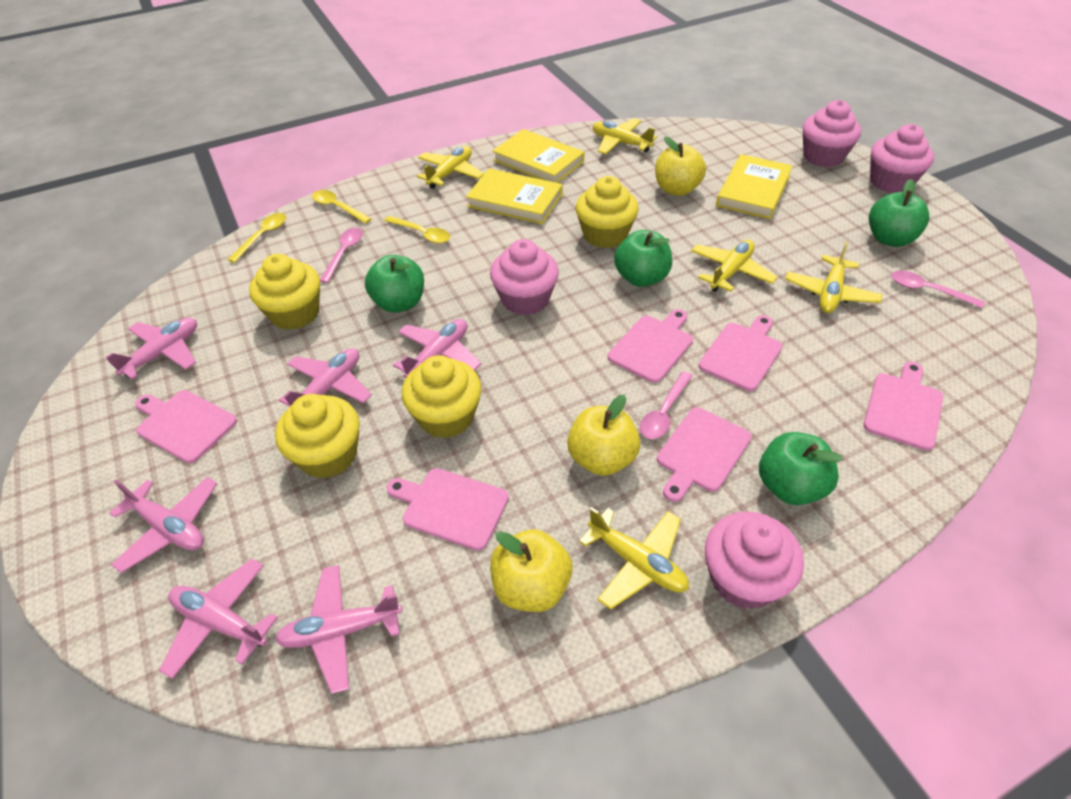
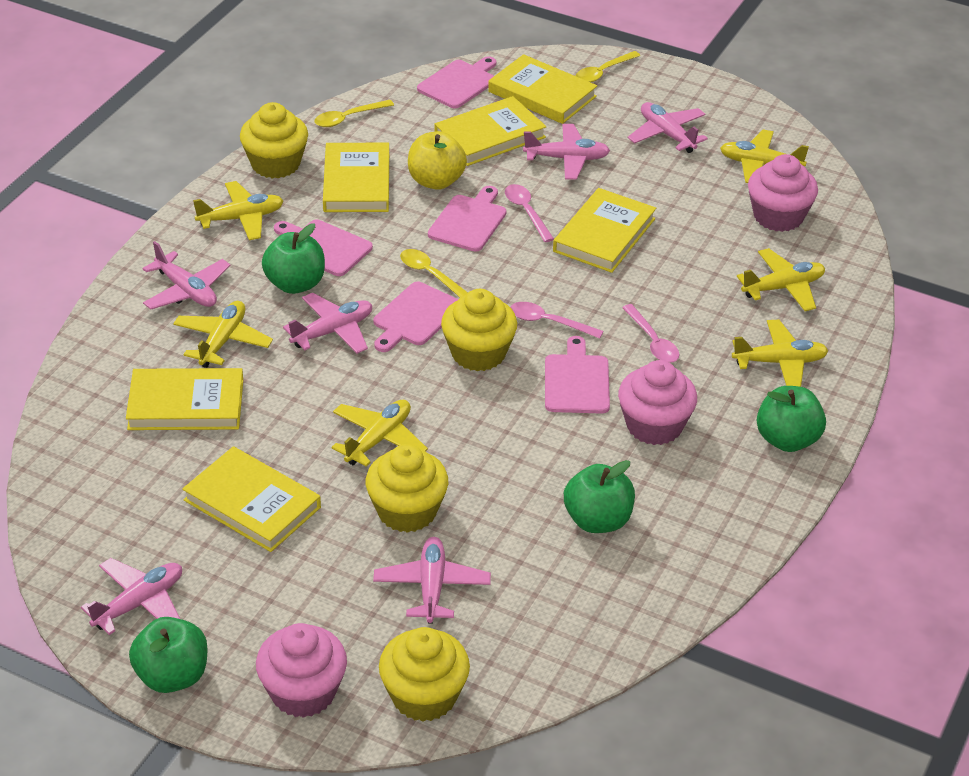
pink cupcake: [490,239,559,315] [705,512,804,609] [803,100,861,167] [870,124,934,193] = 4 -> [256,623,347,718] [618,360,697,445] [748,154,818,232] = 3
pink cutting board: [135,390,237,463] [386,468,509,551] [608,309,693,383] [657,407,752,502] [699,315,783,391] [863,362,943,451] = 6 -> [274,219,373,276] [373,282,458,352] [417,56,496,108] [428,186,506,252] [545,336,610,414] = 5
yellow apple: [490,529,572,612] [567,394,640,476] [655,137,706,196] = 3 -> [408,131,467,190] = 1
yellow book: [466,168,563,224] [493,129,584,183] [716,154,793,219] = 3 -> [126,368,243,430] [182,446,321,552] [323,143,389,212] [435,96,546,166] [488,54,597,124] [553,188,656,273] = 6
yellow plane: [417,146,484,189] [579,507,689,610] [593,118,657,154] [691,240,778,292] [785,242,883,313] = 5 -> [173,301,273,368] [193,181,283,240] [331,399,428,467] [720,129,809,183] [732,320,828,387] [737,248,825,311] = 6

